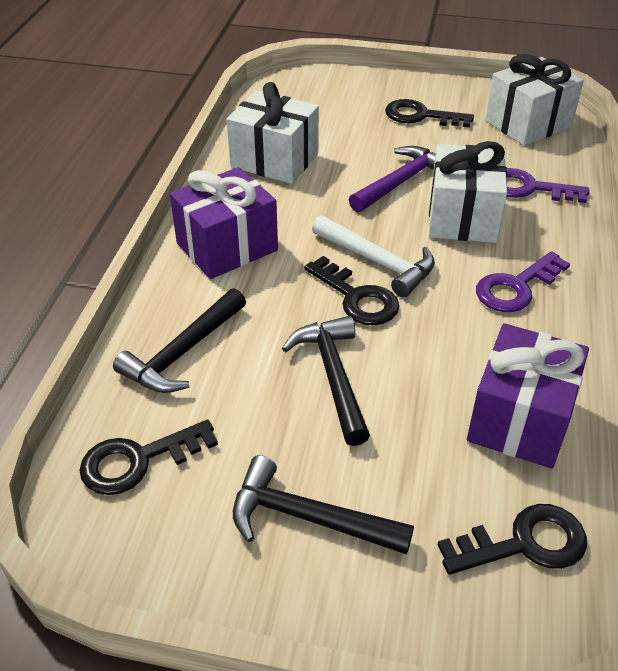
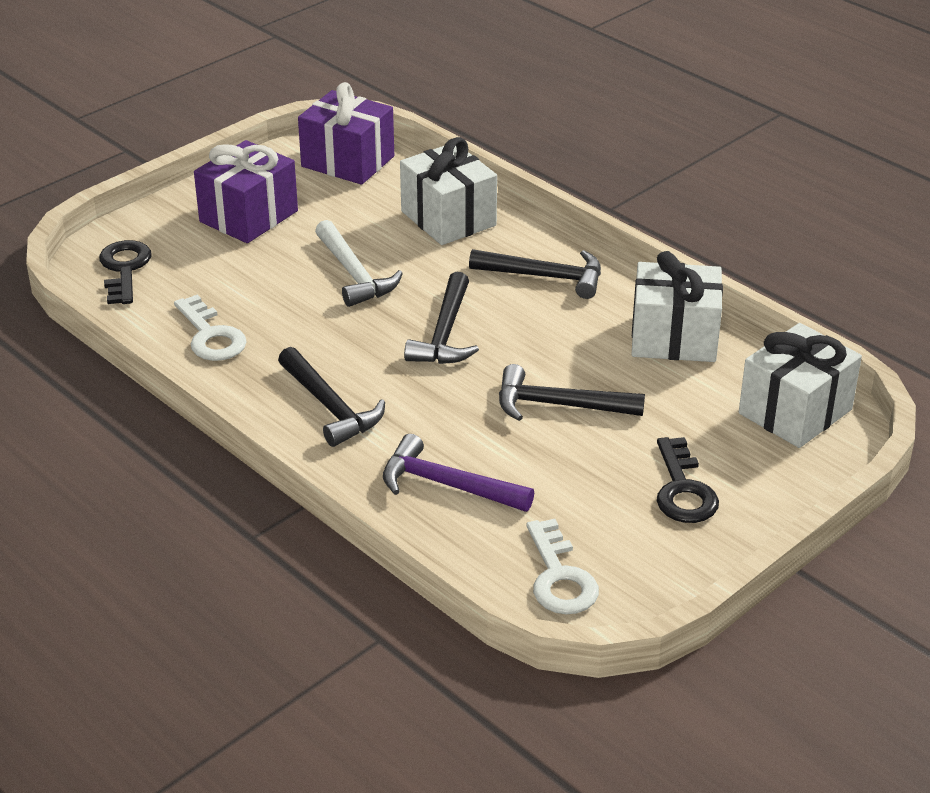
black hammer: [113,288,246,393] [233,455,414,555] [282,316,370,446] = 3 -> [278,347,385,447] [404,272,479,364] [469,249,601,299] [499,364,645,421] = 4
black key: [79,420,218,495] [304,256,399,325] [385,99,474,128] [438,504,587,575] = 4 -> [99,240,152,304] [657,437,719,523] = 2
purple key: [476,251,570,312] [506,168,590,203] = 2 -> none = 0
white key: none = 0 -> [174,295,247,361] [526,519,599,614] = 2

